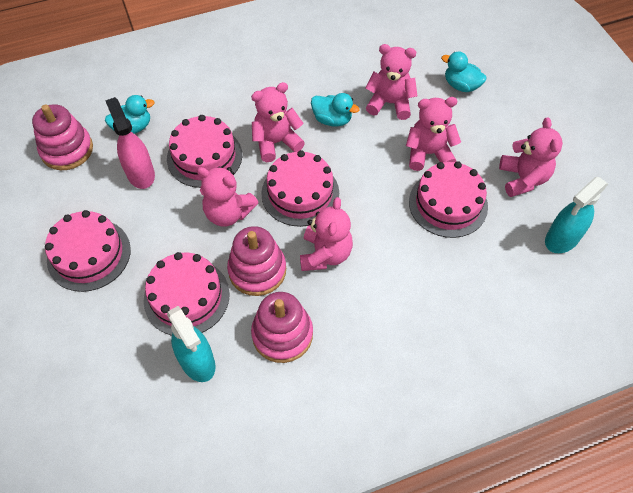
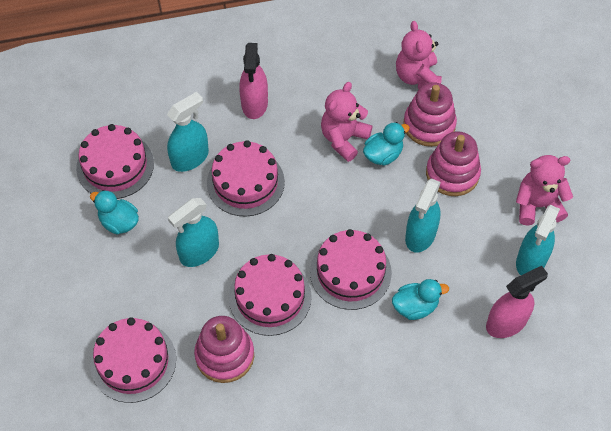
pink spray bottle: [105,97,155,189] = 1 -> [240,43,268,119] [486,266,548,338] = 2
pink teddy bear: [197,167,259,227] [251,82,305,162] [300,197,353,271] [366,44,417,120] [406,97,461,171] [499,117,563,197] = 6 -> [321,82,372,162] [396,21,442,89] [516,155,573,226] = 3
turquoise spray bottle: [167,306,216,382] [545,177,608,253] = 2 -> [167,92,209,172] [168,198,219,267] [405,178,441,253] [516,205,560,275] = 4

